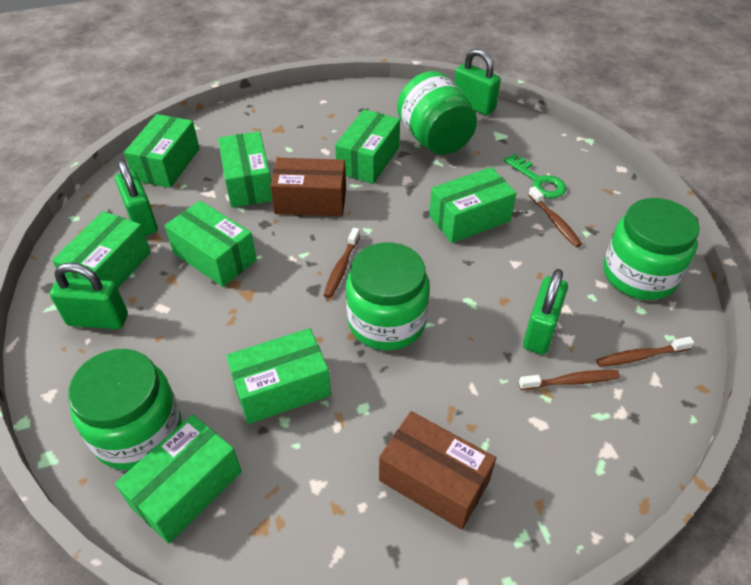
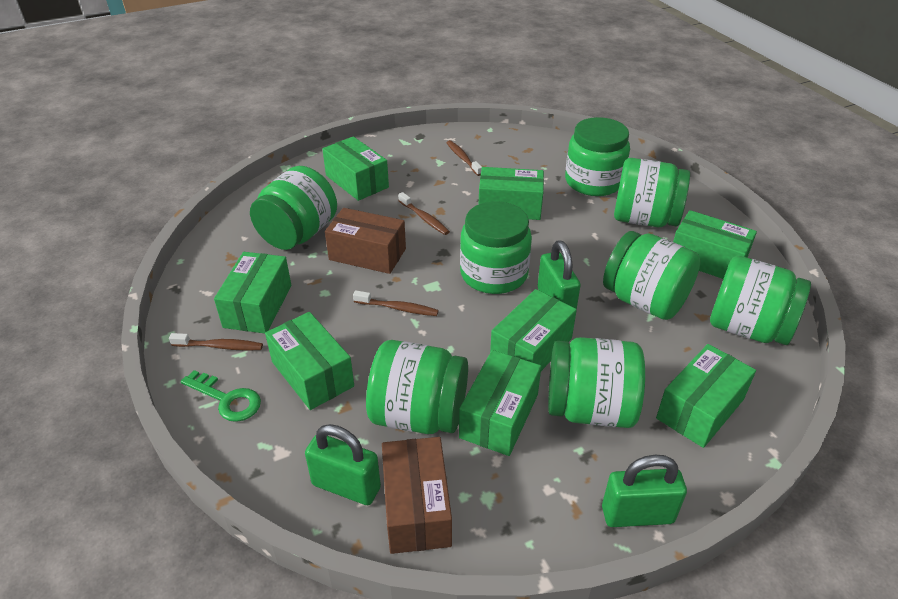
green jar: [68,349,181,470] [346,242,430,350] [397,71,477,155] [604,198,700,300] = 4 -> [250,166,337,250] [366,340,468,434] [460,201,532,294] [548,337,645,428] [565,117,630,196] [603,231,701,320] [614,158,690,227] [710,256,811,345] = 8
green padlock: [50,263,128,329] [115,159,158,236] [454,48,501,115] [523,269,568,354] = 4 -> [305,424,381,505] [538,240,581,309] [602,455,687,527] = 3

